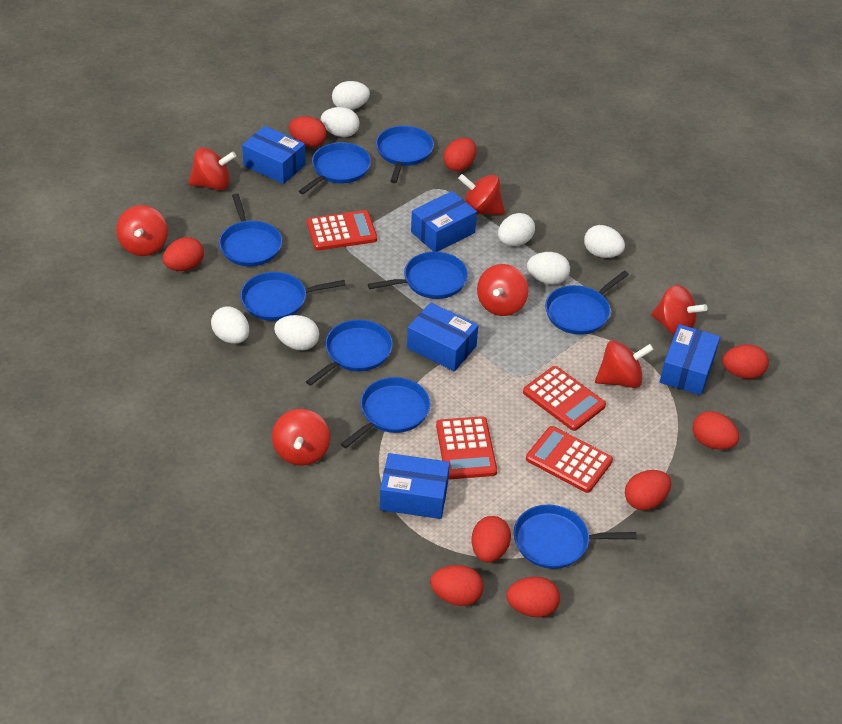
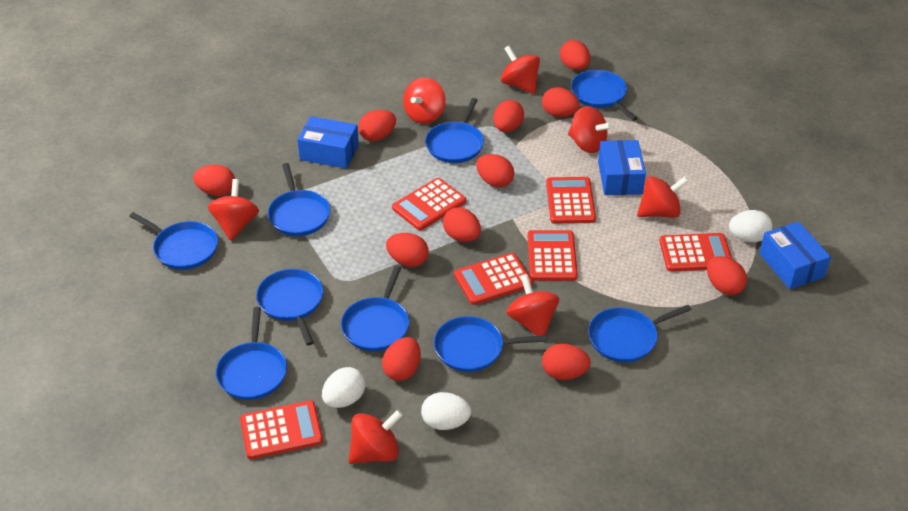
blue box: [242,126,306,184] [380,453,450,519] [407,303,478,371] [411,191,477,252] [660,324,720,395] = 5 -> [297,116,359,169] [598,140,646,195] [759,221,831,289] = 3
red calculator: [307,210,377,251] [436,416,497,479] [523,366,606,431] [526,426,613,493] = 4 -> [240,400,323,459] [392,178,466,230] [454,253,533,305] [528,230,578,281] [546,177,596,224] [659,233,732,272] = 6
red egg: [163,237,204,271] [289,116,327,147] [430,565,484,606] [443,138,476,172] [471,516,511,562] [506,577,560,617] [625,470,671,510] [693,411,739,450] [722,344,769,379] = 9 -> [193,165,235,196] [358,110,396,141] [382,337,421,381] [386,233,429,267] [443,207,481,242] [476,154,514,187] [493,100,524,132] [542,87,580,117] [542,344,591,380] [560,40,590,70] [707,256,747,295] = 11
white egg: [211,307,249,344] [274,315,319,350] [321,107,359,137] [332,81,370,110] [498,213,535,246] [527,252,570,285] [584,225,625,258] = 7 -> [322,367,365,408] [421,392,471,430] [729,210,772,242] = 3

